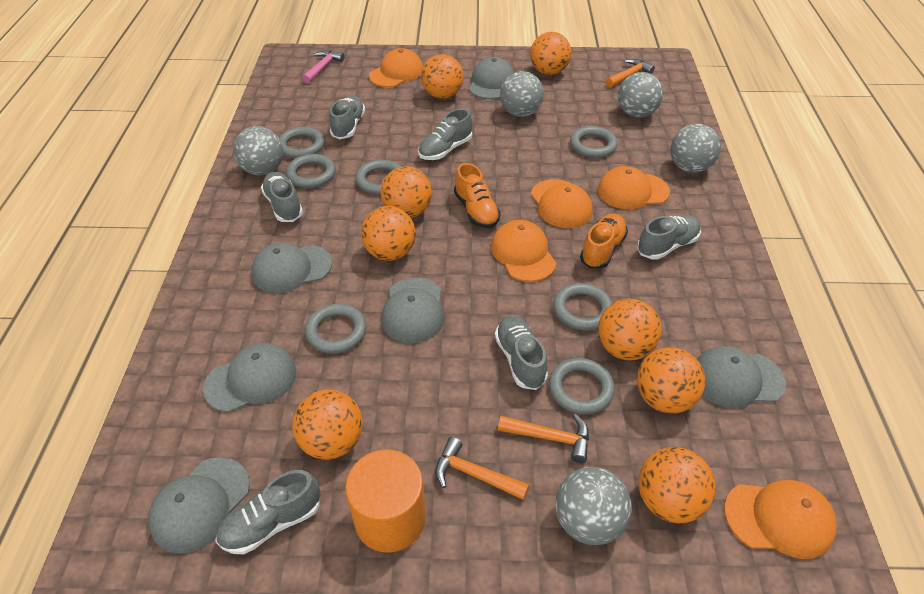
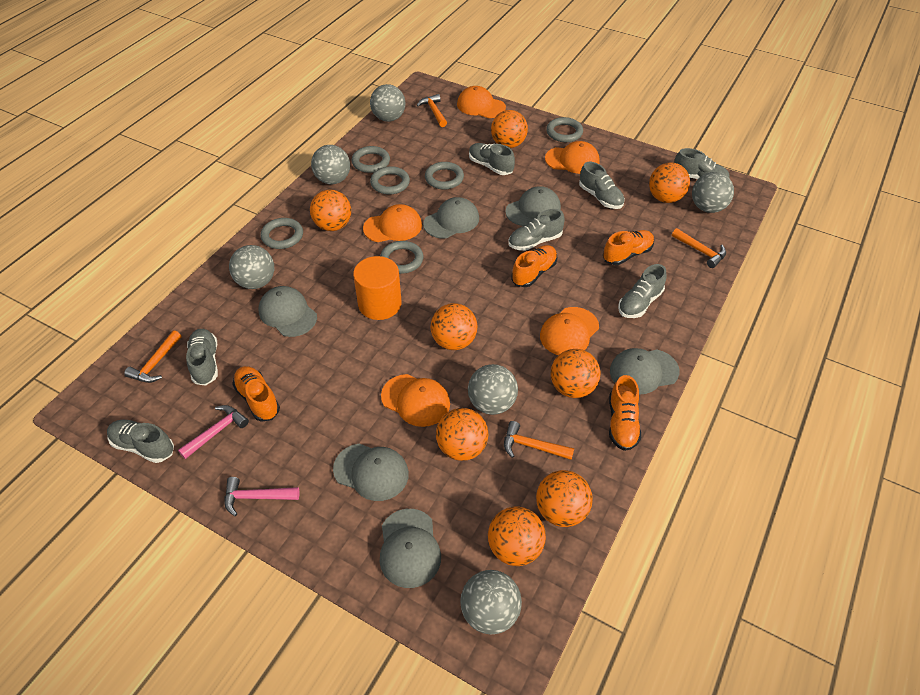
grey ball: [233,126,283,176] [500,71,544,117] [555,467,632,545] [618,72,663,118] [670,124,721,173] = 5 -> [229,245,274,289] [311,145,350,184] [370,84,405,122] [460,570,522,634] [468,364,518,415] [692,172,734,213] = 6
grey ring: [279,127,325,158] [286,154,336,188] [305,304,366,354] [355,160,401,194] [549,358,615,414] [553,283,612,331] [570,126,617,158] = 7 -> [261,218,303,249] [352,146,390,173] [370,166,410,195] [380,241,423,274] [425,162,464,190] [546,117,583,142] = 6
grey shoe: [215,470,321,554] [261,172,303,222] [329,95,365,139] [418,109,472,160] [495,315,548,390] [637,215,701,260] = 6 -> [107,420,174,463] [186,329,218,386] [469,143,515,175] [508,209,565,251] [579,162,625,209] [618,264,667,318] [674,148,730,179] = 7
orange hammer: [435,437,529,500] [498,414,589,463] [606,59,655,87] = 3 -> [124,330,181,383] [417,94,447,127] [504,421,574,460] [672,228,726,268] = 4
orange shoe: [454,163,501,228] [580,213,628,269] = 2 -> [232,366,280,422] [511,245,558,287] [603,230,654,265] [609,375,641,451] = 4
pink hammer: [302,50,345,84] = 1 -> [178,405,249,459] [225,477,299,516] = 2

